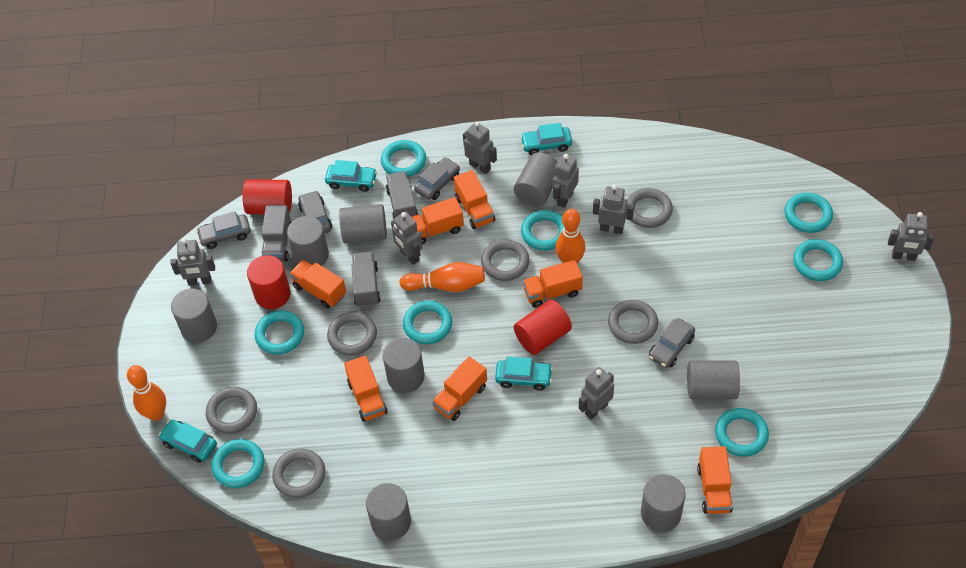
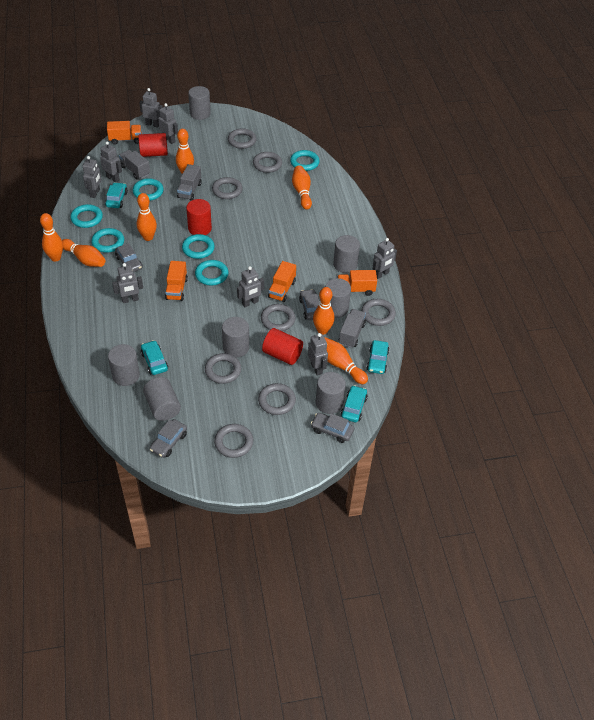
grey cylinder: [171,289,217,343] [287,216,329,266] [339,204,387,243] [366,483,411,540] [383,337,425,393] [514,153,558,206] [641,474,685,532] [687,360,740,399] = 8 -> [108,344,140,386] [143,377,181,421] [188,86,211,120] [222,317,249,358] [316,372,346,414] [325,278,351,318] [333,235,360,273] = 7
grey ring: [206,387,257,434] [272,448,326,498] [327,311,377,356] [481,239,530,281] [608,300,658,344] [627,188,673,228] = 6 -> [205,353,241,384] [212,177,243,199] [214,424,253,458] [228,128,257,149] [253,152,282,173] [258,383,296,415] [261,304,296,331] [361,299,396,326] = 8
grey robot: [170,238,215,286] [391,212,422,265] [463,121,497,174] [553,154,579,208] [579,367,614,420] [593,185,634,234] [888,212,934,261] = 7 -> [83,156,101,198] [100,141,122,182] [112,263,143,303] [139,88,163,128] [158,103,178,144] [237,266,264,307] [308,333,328,376] [373,238,397,279] = 8
orange bowling pin: [127,365,166,421] [400,262,485,292] [556,209,585,264] = 3 -> [40,213,63,262] [62,239,105,267] [137,193,157,241] [176,129,194,174] [292,165,312,210] [313,287,335,335] [324,337,368,384] = 7
orange truck: [289,260,346,308] [344,355,388,422] [412,197,464,245] [432,356,487,421] [454,170,495,229] [523,260,583,308] [697,446,733,514] = 7 -> [107,121,142,145] [165,261,188,301] [268,261,296,302] [337,270,377,296] = 4
turquoise ring: [211,439,264,488] [255,310,304,355] [381,140,426,177] [403,300,452,344] [521,210,564,251] [715,408,769,457] [785,193,833,233] [793,239,843,281] = 8 -> [70,204,103,228] [91,228,124,253] [133,178,164,201] [182,234,215,259] [195,260,228,286] [290,150,320,171] = 6

